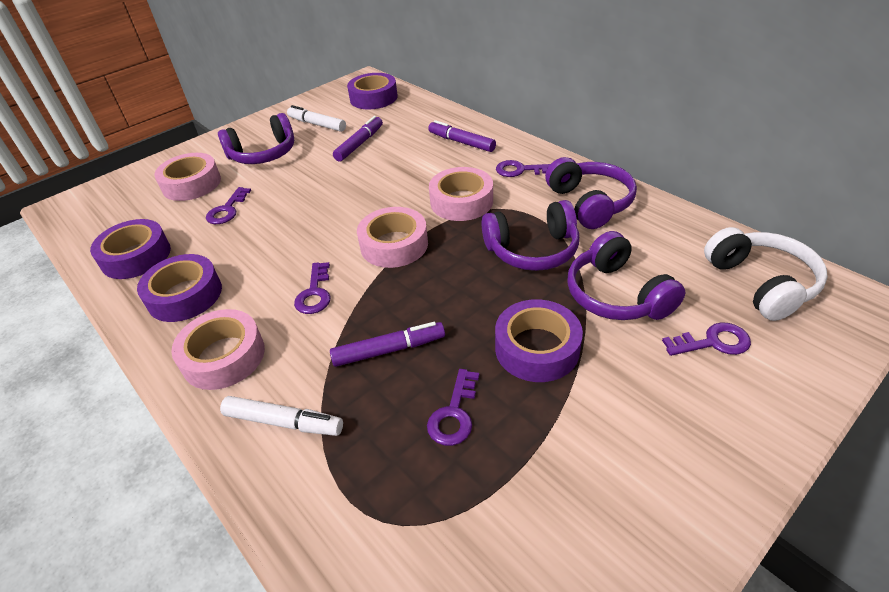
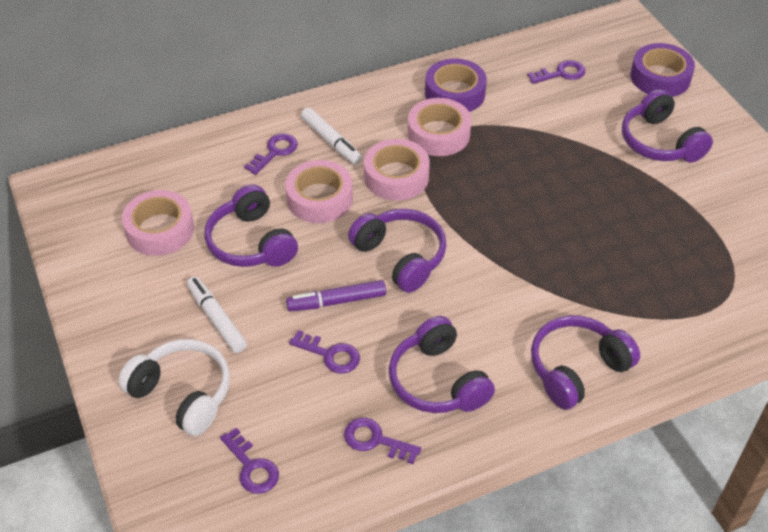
purple headphones: [218,113,294,164] [482,200,579,271] [545,157,637,229] [567,231,685,320] = 4 -> [205,185,298,267] [348,209,446,293] [389,316,495,413] [531,315,640,410] [622,89,713,163] = 5
purple marker: [330,322,445,367] [333,116,383,161] [428,120,496,152] = 3 -> [286,280,386,311] = 1
purple tape: [90,219,171,279] [137,254,222,322] [347,73,398,109] [495,299,583,382] = 4 -> [425,59,487,112] [631,43,695,97] = 2

